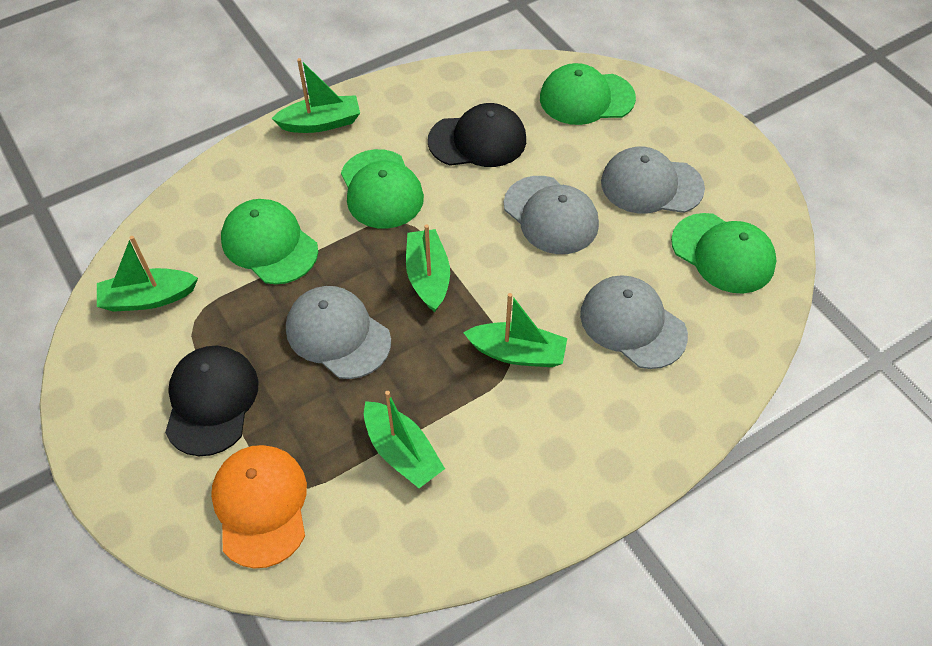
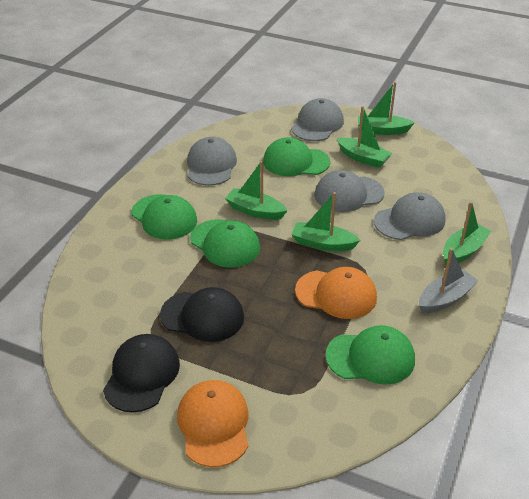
grey boat: none = 0 -> [419,248,479,313] = 1
orange cap: [211,445,307,568] = 1 -> [177,380,248,467] [295,267,377,319] = 2

